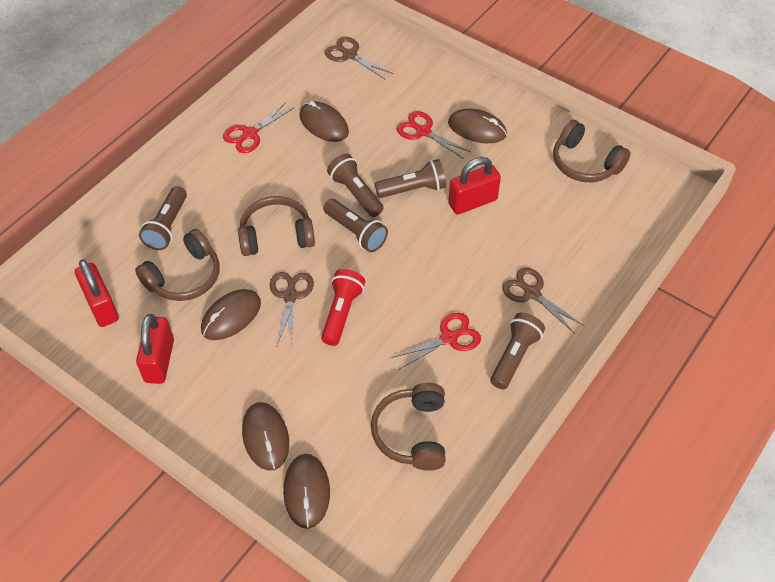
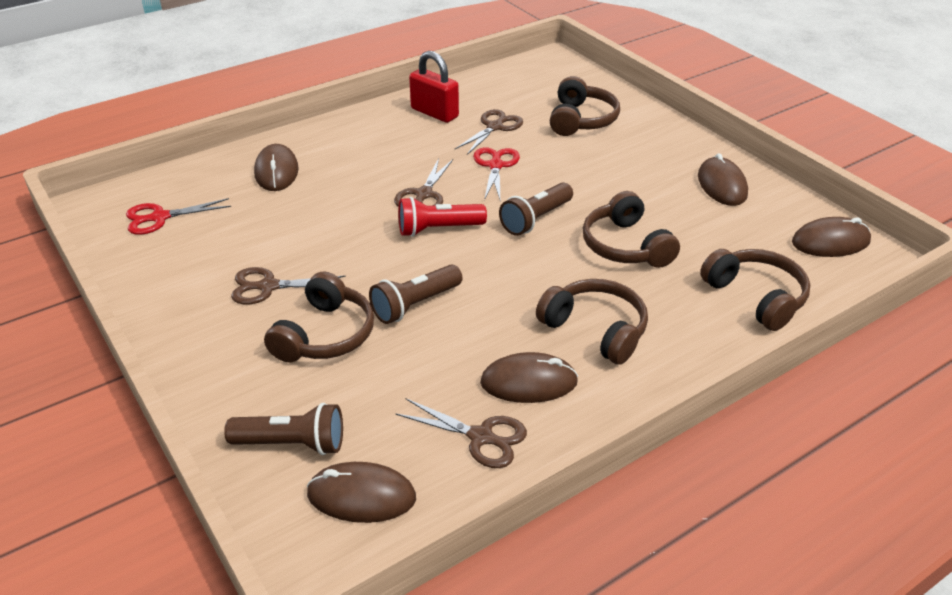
brown flashlight: [139,186,187,250] [323,199,388,252] [327,154,384,217] [375,159,446,198] [490,313,545,389] = 5 -> [224,403,343,455] [369,265,462,324] [499,182,573,236] = 3
brown headphones: [135,229,219,301] [238,196,315,256] [371,383,446,471] [553,120,631,182] = 4 -> [264,271,374,362] [536,279,648,365] [550,76,620,136] [583,191,680,268] [700,249,810,331] = 5
brown scissors: [270,272,314,347] [325,37,393,79] [502,268,585,334] = 3 -> [231,267,346,304] [394,158,453,207] [395,399,527,468] [454,109,523,155] = 4
red padlock: [75,259,119,327] [136,314,174,384] [448,157,501,215] = 3 -> [409,51,459,123] = 1
red scissors: [223,102,294,153] [391,313,481,370] [397,111,472,159] = 3 -> [126,198,231,235] [473,147,520,200] = 2

